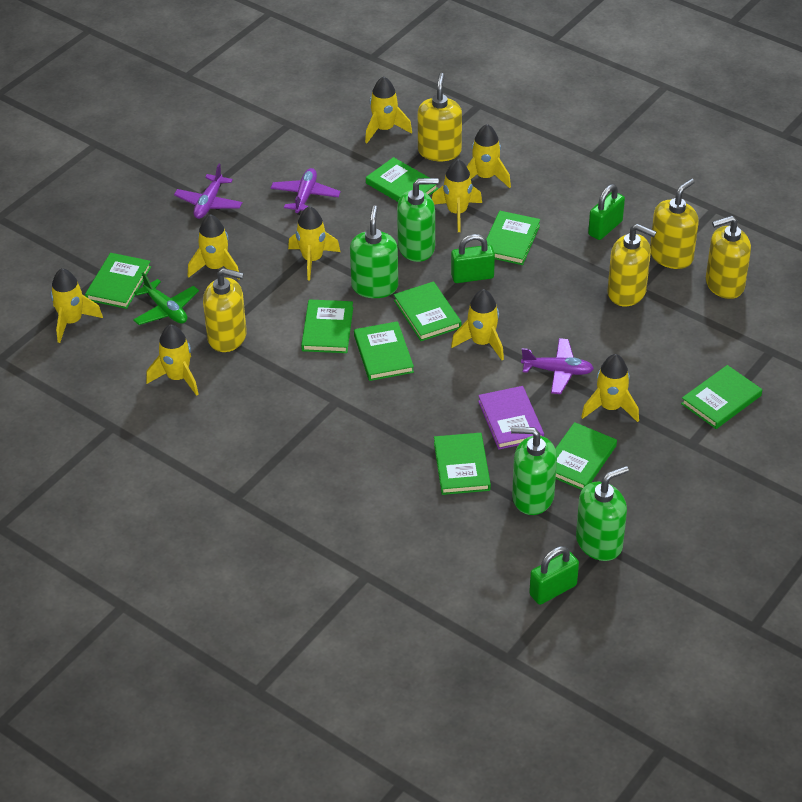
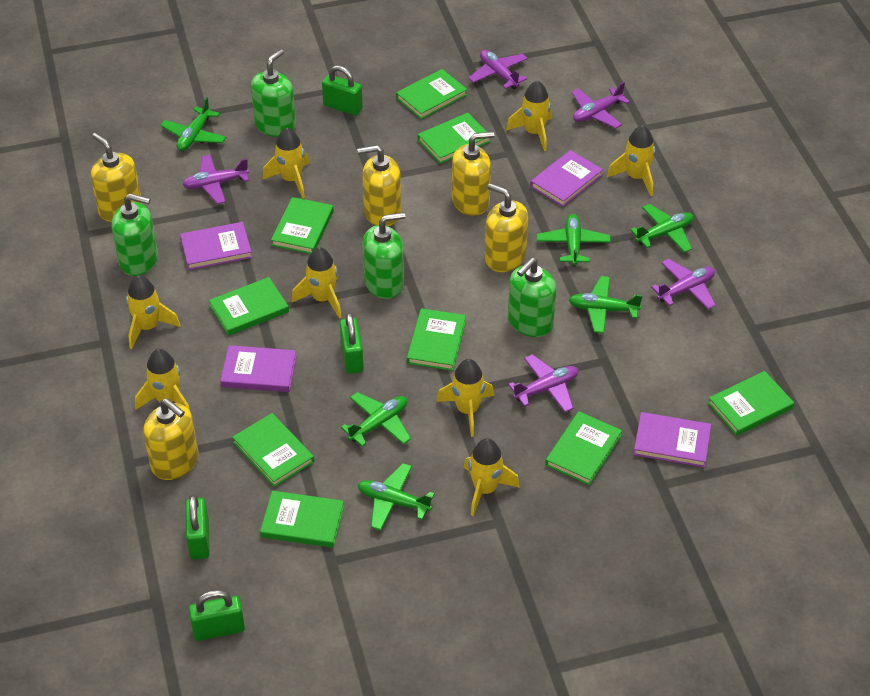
green padlock: [451,234,495,283] [529,546,579,605] [588,184,625,240] = 3 -> [186,495,210,560] [189,590,245,641] [322,65,363,116] [340,312,364,374] = 4
green plane: [133,273,199,325] = 1 -> [160,97,226,151] [341,392,411,447] [358,463,435,531] [537,214,611,266] [569,276,643,334] [630,204,693,253] = 6
purple book: [478,386,544,450] = 1 -> [180,222,252,270] [220,345,297,392] [530,150,603,207] [633,412,711,468] = 4
purple plane: [174,164,242,219] [271,168,340,215] [521,338,594,394] = 3 -> [182,155,249,204] [468,50,528,89] [508,354,579,412] [572,82,630,129] [651,259,716,309] = 5
yellow rocket: [50,268,103,343] [146,324,198,396] [188,214,240,280] [288,206,340,280] [365,76,412,143] [432,159,482,232] [451,289,504,360] [467,124,511,188] [581,354,639,422] = 9 -> [126,275,180,349] [135,349,190,411] [262,128,310,199] [292,247,342,319] [436,359,494,437] [464,438,520,516] [506,80,552,151] [607,125,655,196] = 8

